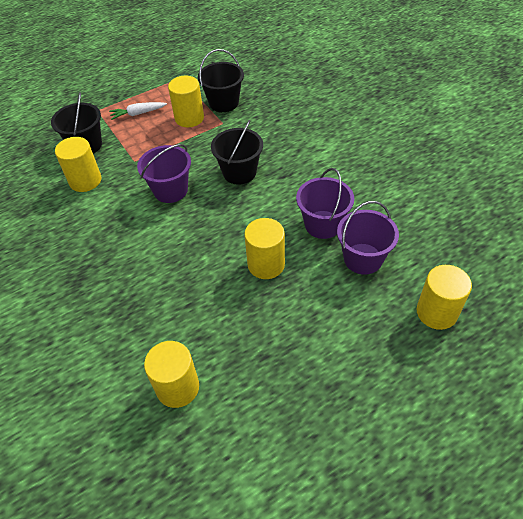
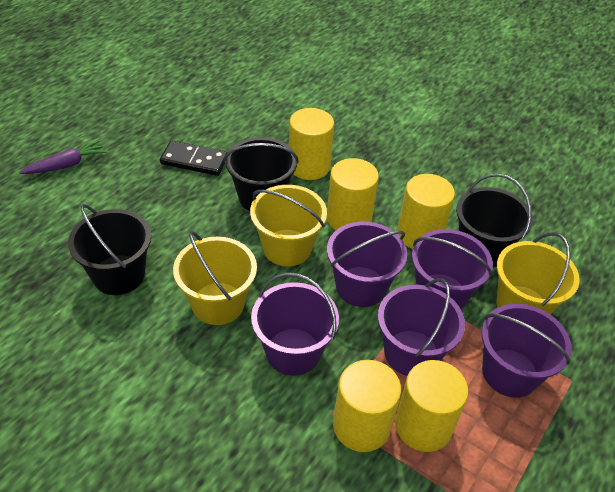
black domino: none = 0 -> [160,141,228,176] = 1
purple bucket: [137,144,191,203] [296,168,354,239] [337,201,399,275] = 3 -> [251,272,339,376] [327,221,407,307] [378,278,465,376] [412,229,493,310] [482,304,572,398] = 5
purple carrot: none = 0 -> [19,140,107,174] = 1
white carrot: [109,102,167,120] = 1 -> none = 0
yellow bucket: none = 0 -> [173,231,257,325] [250,185,327,266] [496,232,580,315] = 3

